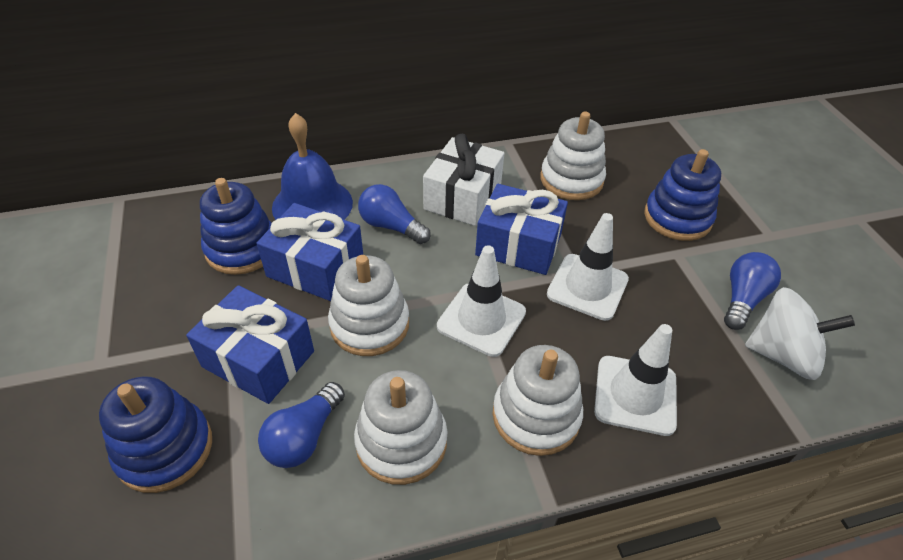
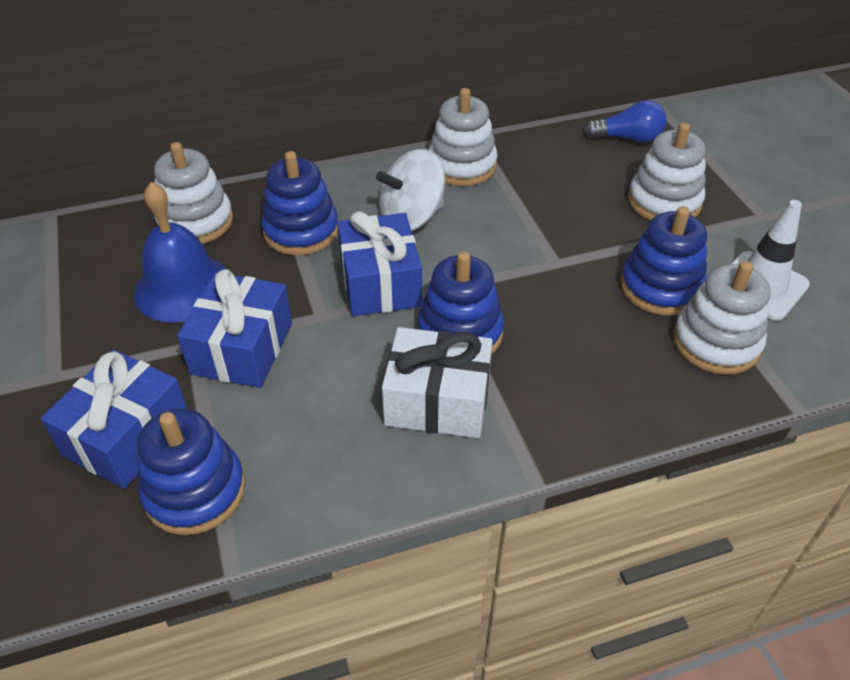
blue light bulb: [258,382,345,468] [358,184,431,244] [724,252,781,330] = 3 -> [584,100,667,143] = 1
blue stacking toy: [99,376,212,493] [200,178,272,275] [644,149,721,241] = 3 -> [137,408,246,535] [261,151,338,256] [418,251,504,354] [620,206,707,316] = 4
white traffic cone: [437,245,526,357] [547,213,629,321] [594,324,677,436] = 3 -> [731,200,810,321] = 1

